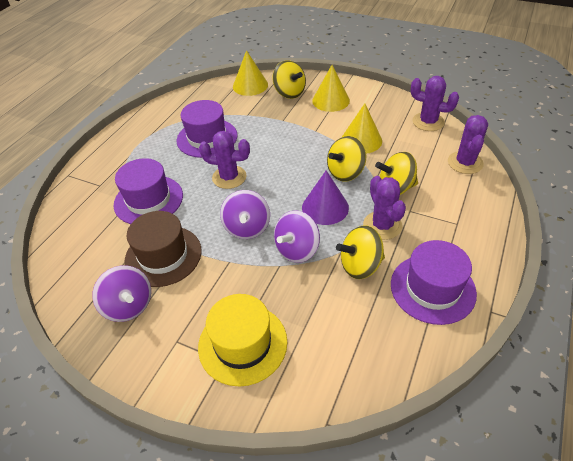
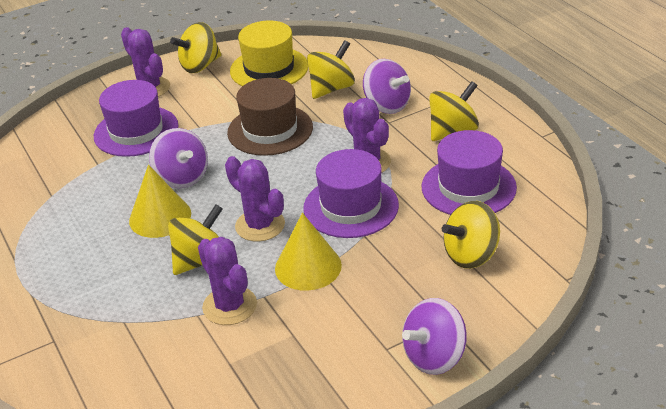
purple cone: [302,170,349,225] = 1 -> none = 0
yellow cone: [233,50,268,96] [312,65,350,112] [342,104,382,154] = 3 -> [129,165,191,238] [275,213,342,291] = 2
yellow spinning top: [272,60,306,99] [327,136,366,182] [336,226,385,279] [375,152,418,195] = 4 -> [168,204,223,275] [170,22,221,73] [307,40,355,99] [429,81,479,141] [442,201,500,269] = 5

